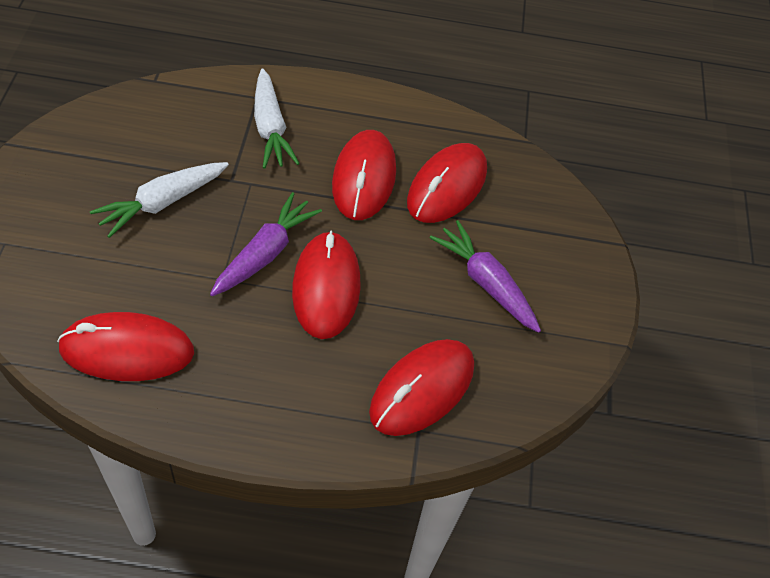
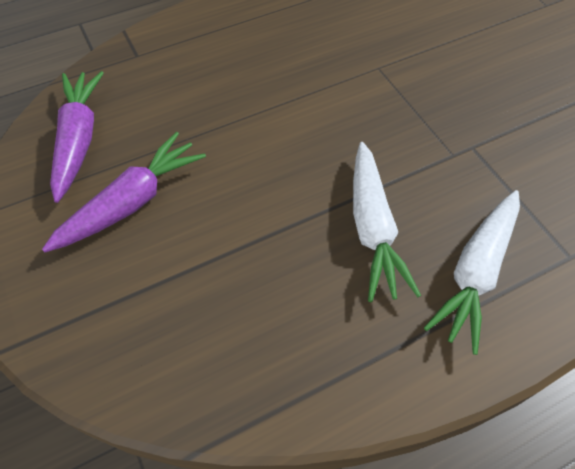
red mouse: [57,312,194,381] [292,231,361,339] [332,130,396,220] [369,339,474,436] [407,143,487,223] = 5 -> none = 0

